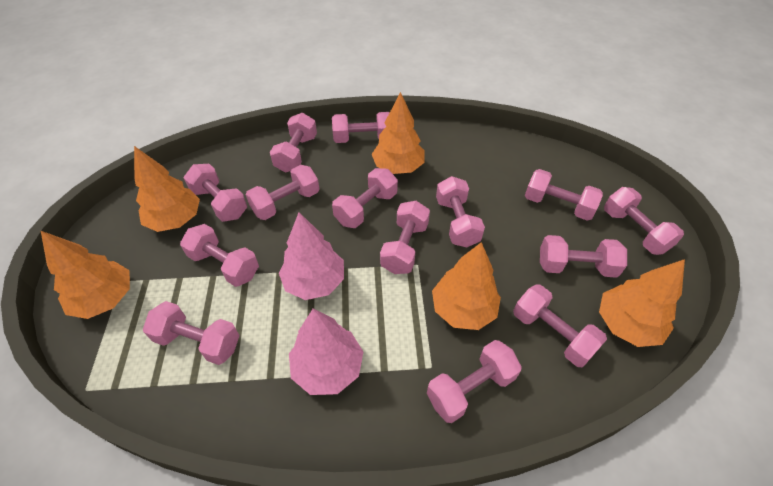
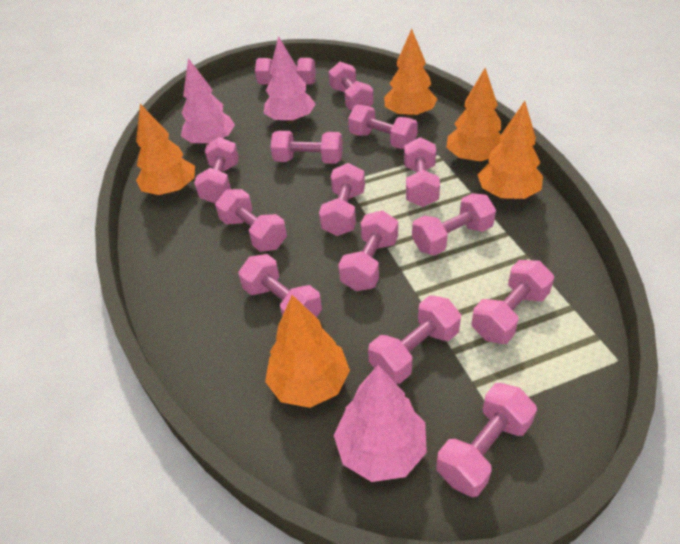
pink tree: [279,212,344,300] [289,309,363,395] = 2 -> [181,58,235,145] [264,36,316,124] [334,365,427,482] = 3

